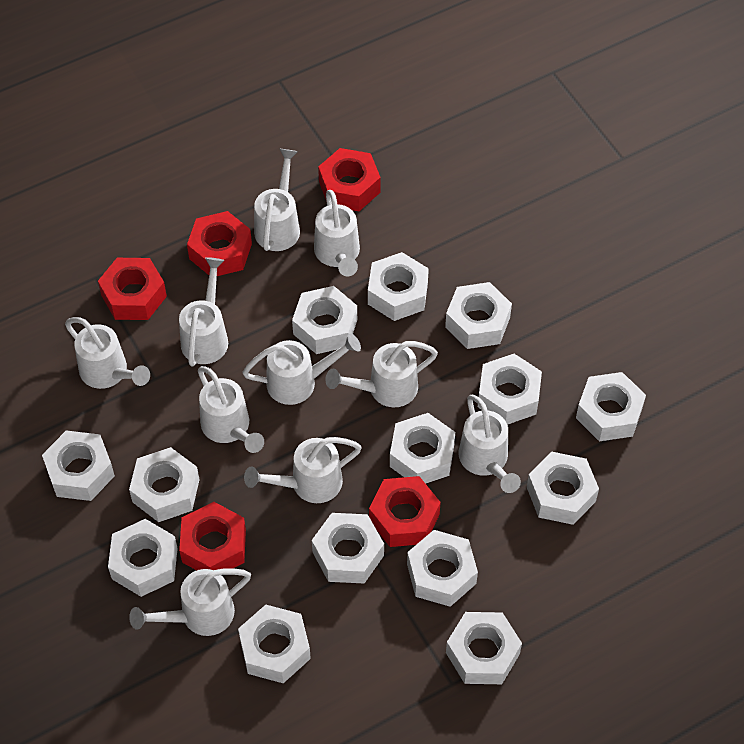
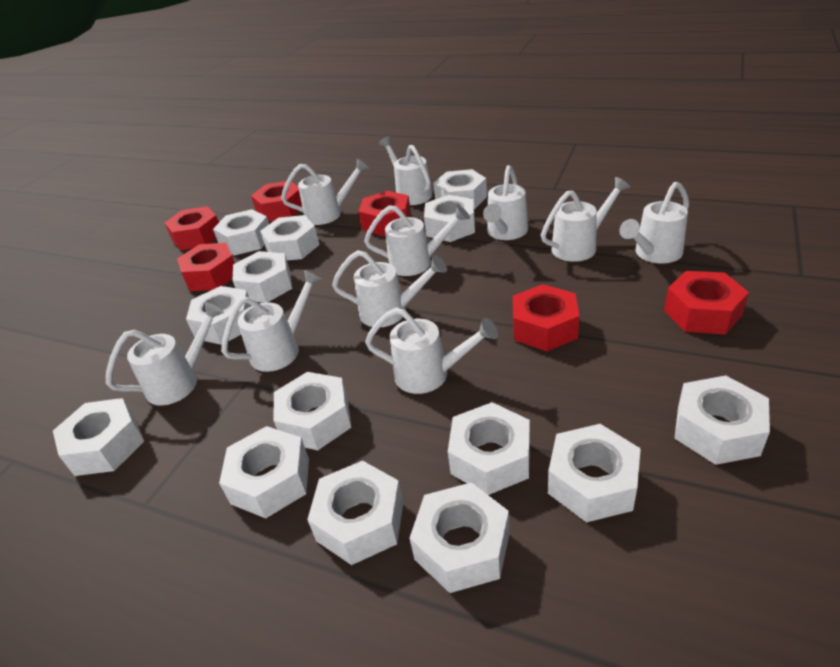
red nut: [98,258,167,320] [179,502,246,570] [187,211,252,276] [318,148,380,211] [369,476,441,547] = 5 -> [165,206,219,250] [177,243,235,291] [251,181,302,222] [359,191,411,236] [513,284,579,351] [664,271,749,335] = 6

